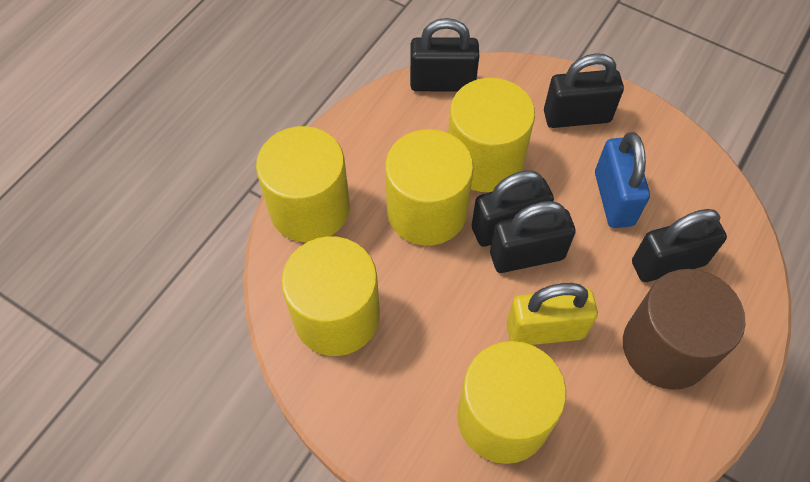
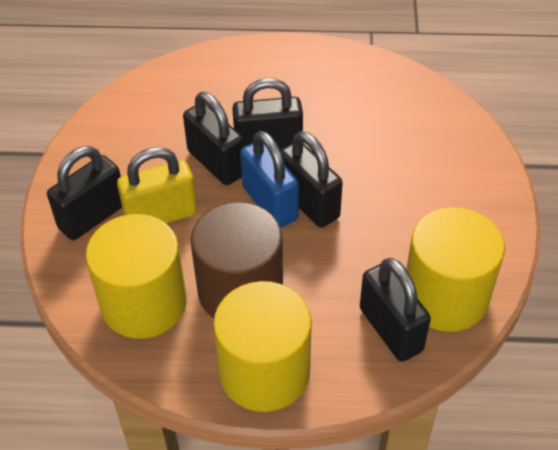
yellow cylinder: [256,126,350,242] [281,236,380,356] [385,129,474,246] [448,78,535,192] [457,341,566,464] = 5 -> [86,214,187,339] [213,281,312,412] [406,207,505,332] = 3

